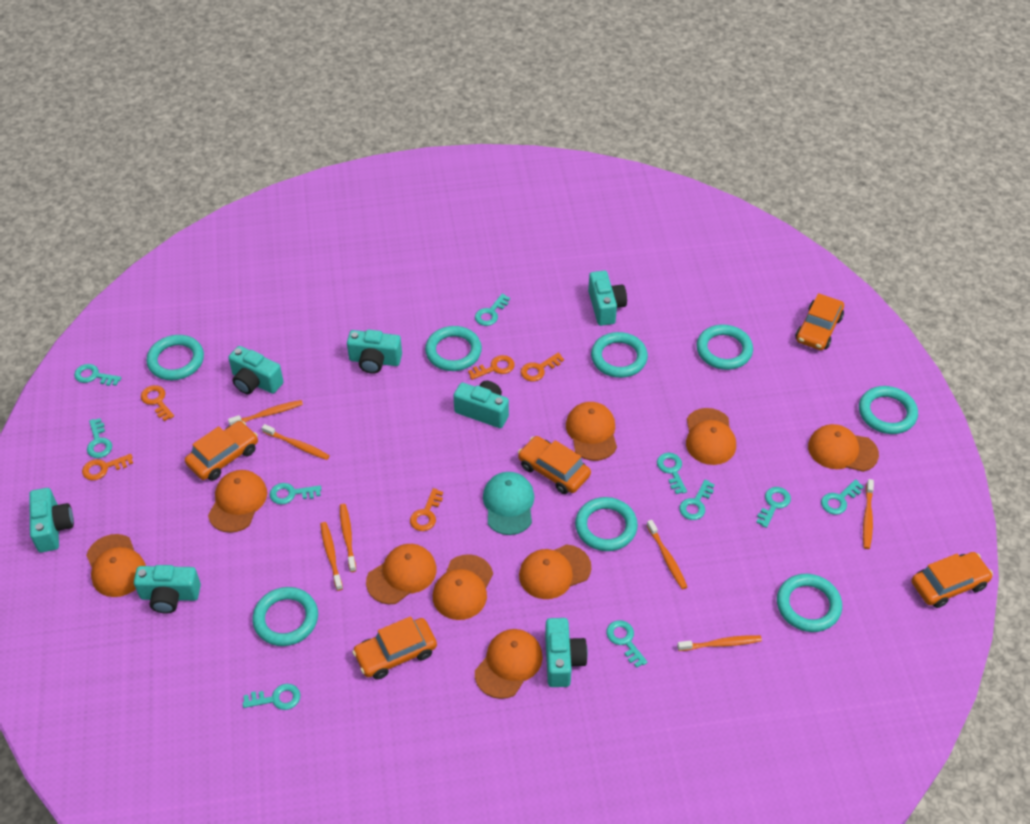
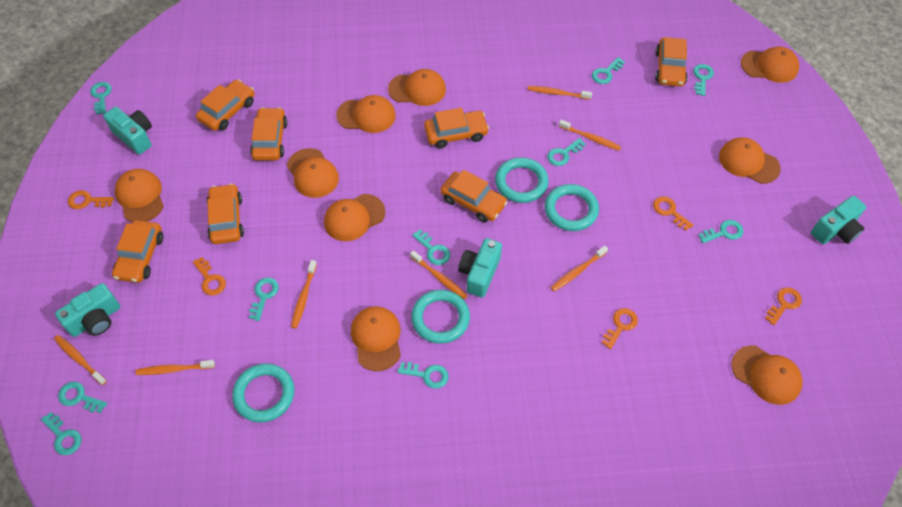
orange car: [185,421,258,481] [352,616,437,680] [518,436,591,494] [795,293,844,350] [911,552,993,608] = 5 -> [112,220,163,283] [196,80,255,131] [207,183,244,244] [250,107,288,161] [424,108,489,149] [441,170,508,223] [655,37,688,86] = 7
turquoise camera: [29,488,74,552] [134,565,201,614] [228,346,284,394] [347,329,402,374] [453,381,509,428] [545,618,588,687] [588,271,627,326] = 7 -> [55,283,120,337] [103,107,152,155] [458,238,502,298] [811,196,866,244] = 4
turquoise cap: [483,472,535,535] = 1 -> none = 0
turquoise ring: [146,335,204,380] [252,587,318,646] [425,326,482,371] [575,497,638,551] [591,332,648,378] [697,324,753,370] [777,574,842,632] [859,386,918,434] = 8 -> [232,363,294,422] [411,290,470,344] [495,157,548,203] [545,184,599,231] = 4

